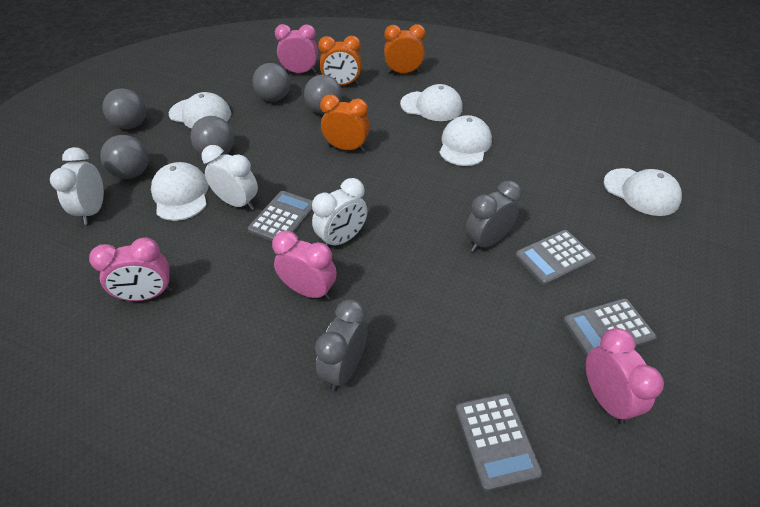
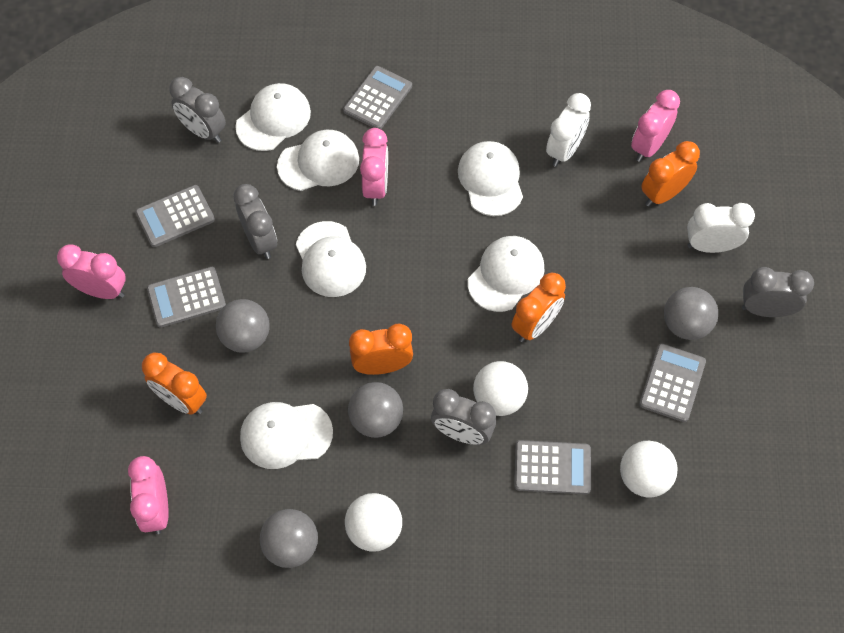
grey ball: [100,135,149,179] [102,88,146,129] [191,116,234,155] [253,63,290,102] [304,75,342,114] = 5 -> [216,299,270,352] [260,509,318,568] [348,382,403,438] [664,287,718,340] = 4
grey calculator: [248,191,313,241] [456,393,543,491] [515,230,596,285] [563,298,656,356] = 4 -> [135,185,215,247] [147,267,226,328] [343,66,412,129] [514,440,591,495] [639,343,706,422] = 5
grey clock: [315,299,368,391] [465,181,521,252] = 2 -> [169,77,226,143] [233,184,277,259] [431,389,496,445] [742,267,814,317] = 4
orange clock: [318,36,361,85] [320,95,370,152] [384,24,425,74] = 3 -> [142,352,207,415] [349,324,413,375] [512,273,566,342] [641,141,700,206] = 4
white ball: none = 0 -> [345,493,402,552] [473,361,528,416] [620,441,678,498] = 3
white cap: [151,162,209,221] [169,92,231,129] [400,84,463,121] [439,115,492,166] [604,168,682,216] = 5 -> [235,83,311,151] [240,402,333,469] [277,130,359,191] [296,221,366,297] [458,141,523,216] [468,236,544,312] = 6
white clock: [50,147,104,225] [202,145,258,210] [312,178,368,247] = 3 -> [546,93,591,167] [687,203,755,253] = 2

